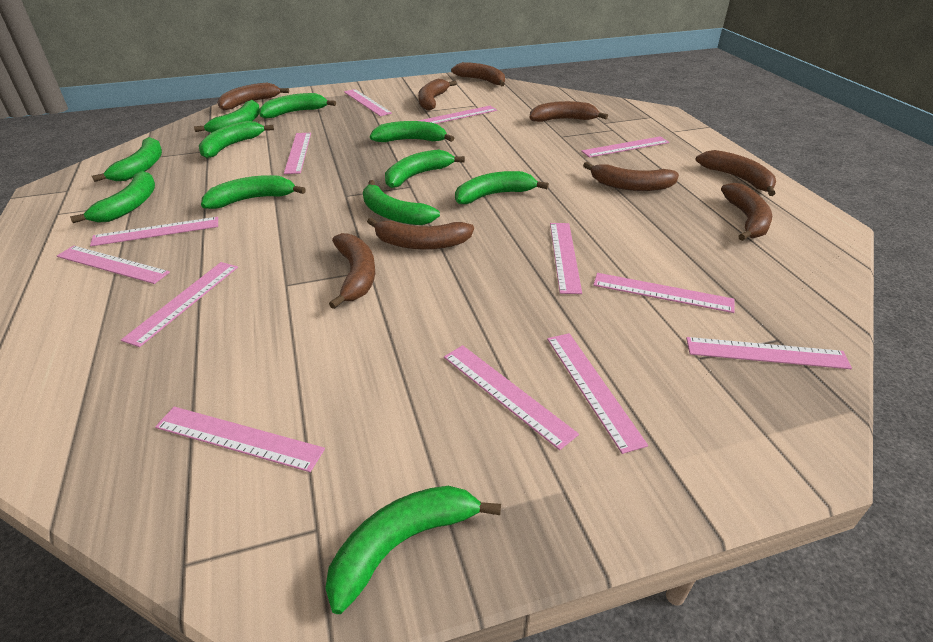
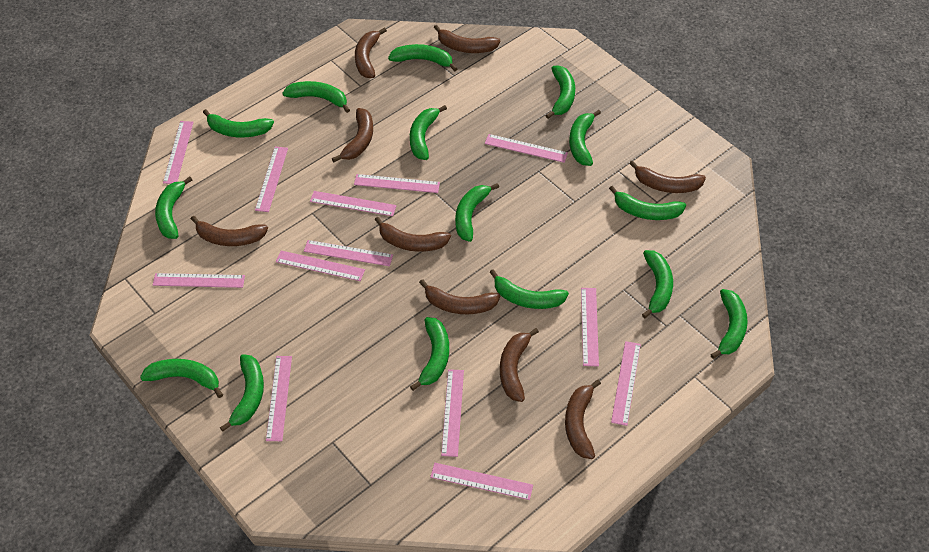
green banana: [70,171,155,223] [92,137,162,182] [194,100,260,133] [199,121,274,159] [201,175,306,209] [259,93,336,119] [325,486,501,614] [363,180,440,225] [370,121,454,142] [385,150,465,188] [455,171,549,204] = 11 -> [140,359,223,398] [155,176,192,239] [203,109,274,138] [220,354,264,432] [283,81,350,113] [388,44,458,71] [410,105,447,160] [410,317,449,391] [455,183,499,242] [490,269,569,309] [546,66,575,119] [569,110,601,166] [609,186,686,220] [642,250,673,318] [710,289,748,359] = 15

